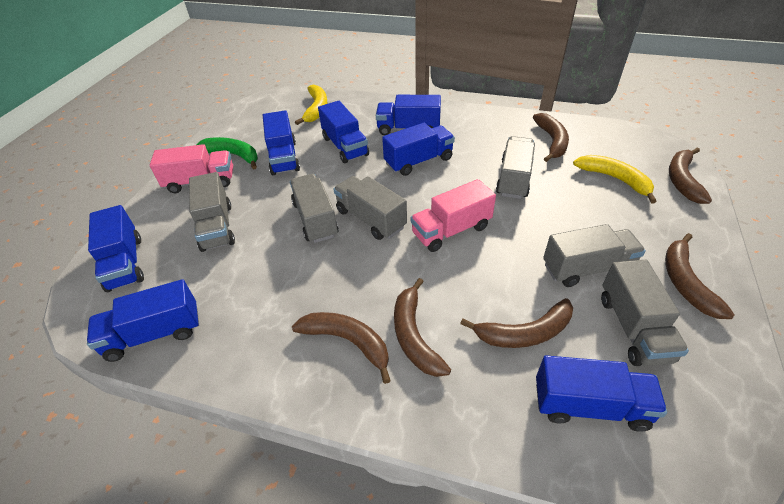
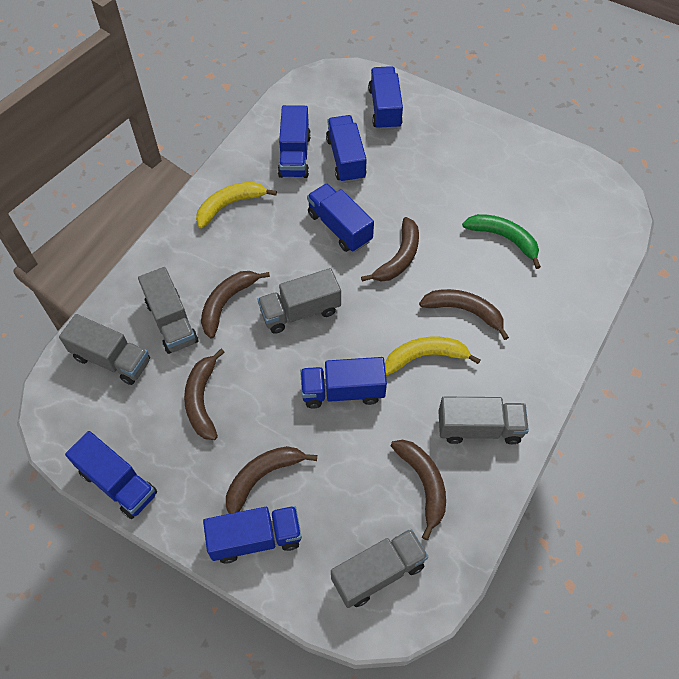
grey truck: [189,172,235,252] [290,174,339,243] [333,176,407,240] [496,136,535,199] [543,224,646,287] [601,260,689,366] = 6 -> [59,314,150,385] [138,267,198,354] [258,268,341,334] [331,529,428,608] [438,397,529,444] = 5
pink truck: [150,144,233,193] [411,179,496,252] = 2 -> none = 0

